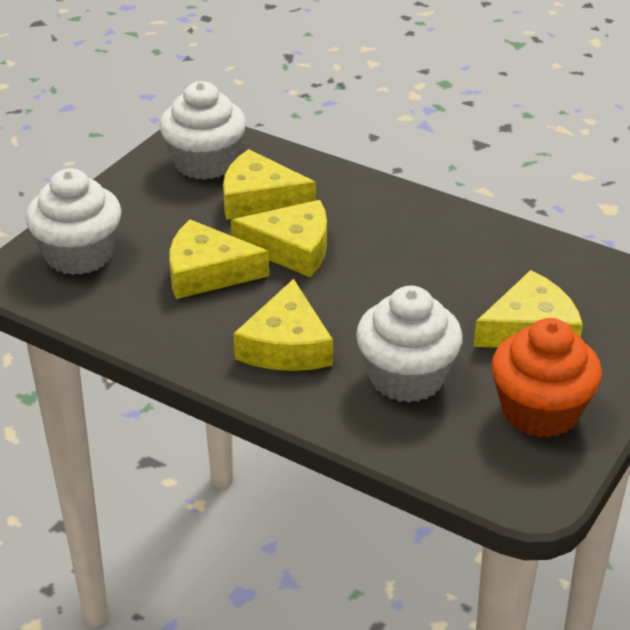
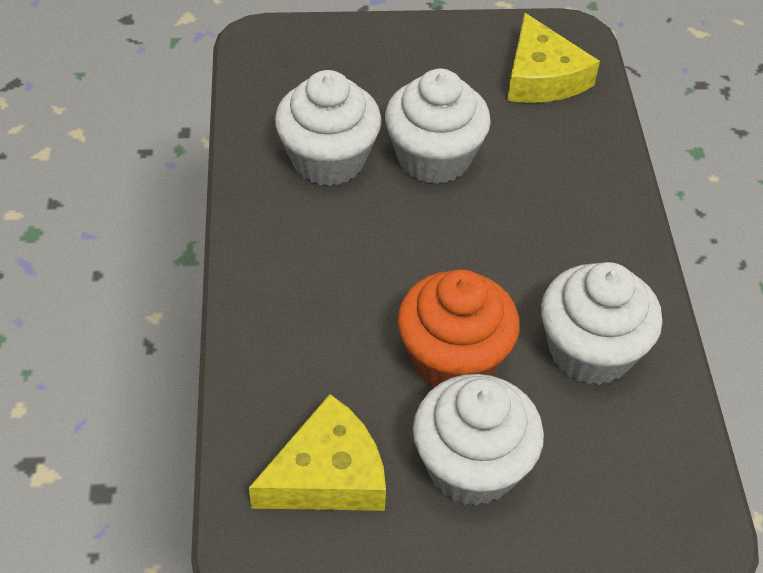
white cupcake: [26,168,122,275] [160,81,246,180] [356,286,463,403] = 3 -> [275,70,381,186] [385,69,491,184] [413,374,544,506] [541,262,663,385] = 4
yellow cheese: [169,219,269,299] [223,149,316,220] [231,200,327,277] [233,279,333,371] [474,270,583,348] = 5 -> [249,394,386,511] [507,13,600,103] = 2

